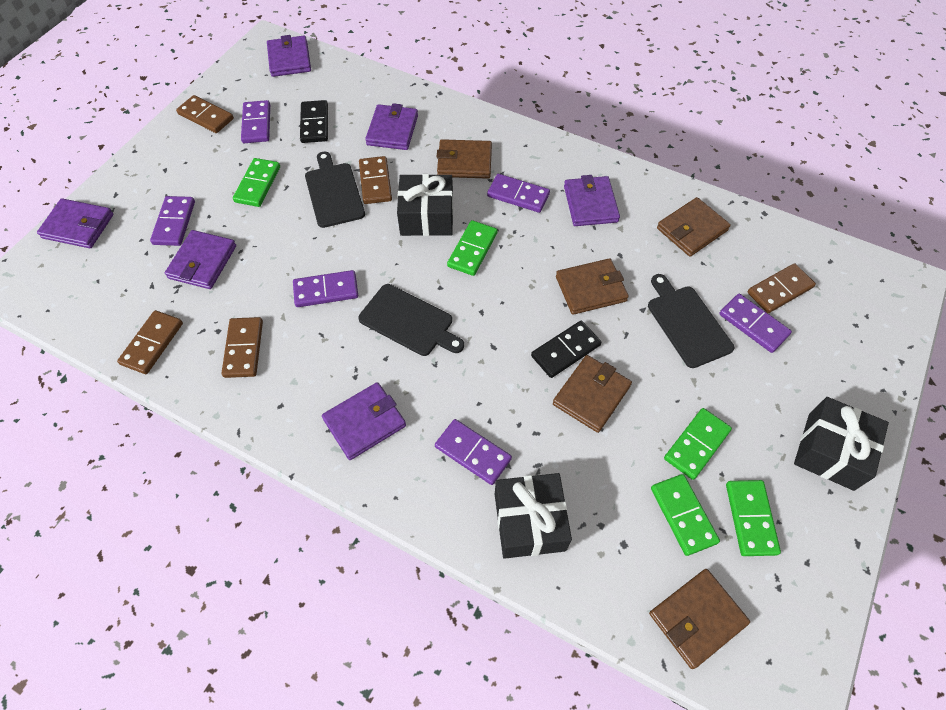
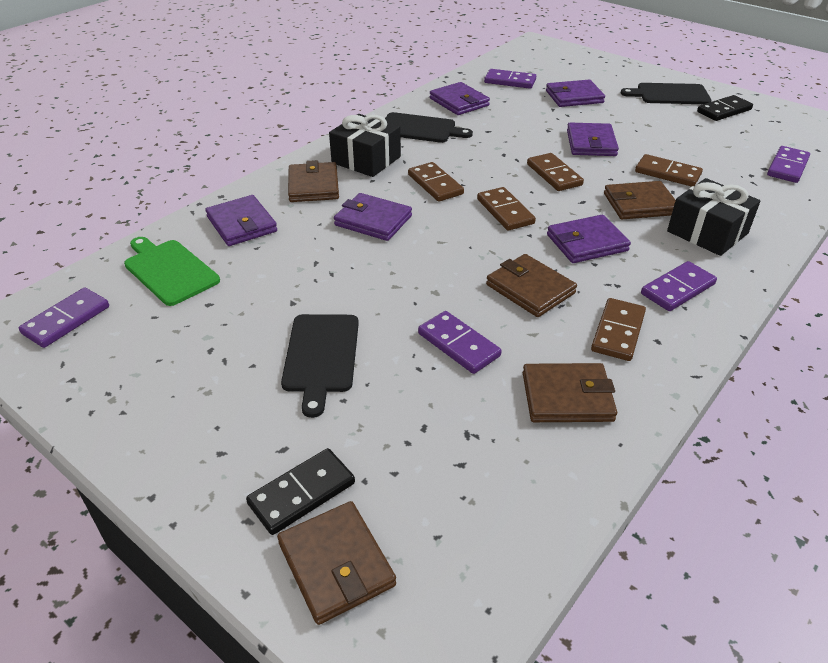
black gift: [397,174,453,236] [495,473,572,559] [794,397,889,491] = 3 -> [329,114,401,177] [667,178,761,256] = 2
green cutting board: none = 0 -> [124,237,220,306] = 1
green domino: [233,158,280,207] [447,220,498,276] [651,474,720,556] [664,408,732,480] [726,480,781,556] = 5 -> none = 0
purple domino: [150,196,195,246] [241,100,270,143] [293,270,358,307] [435,419,512,485] [487,174,550,213] [719,294,792,353] = 6 -> [19,288,109,348] [418,311,502,374] [484,69,536,89] [641,261,717,311] [767,146,810,183] = 5

